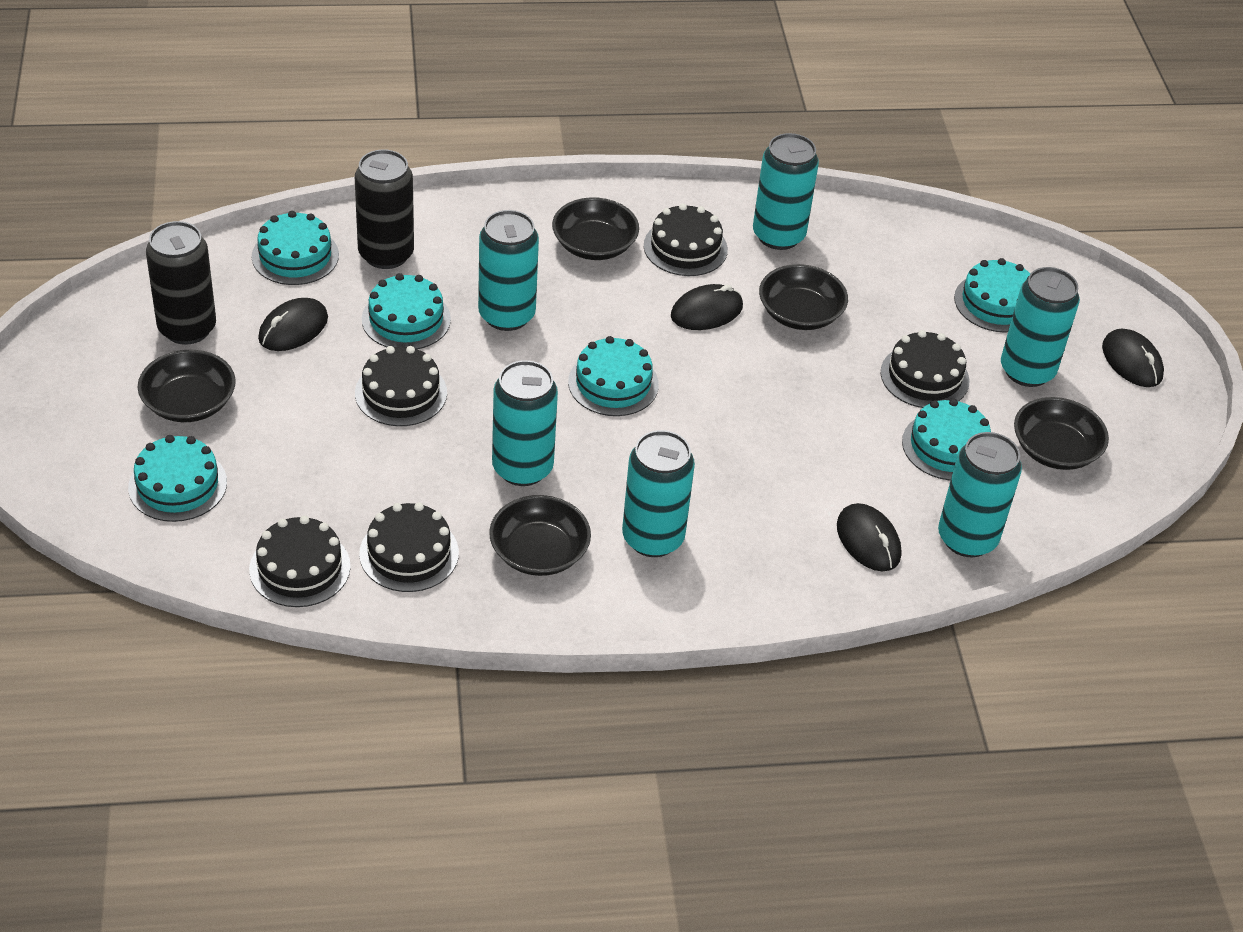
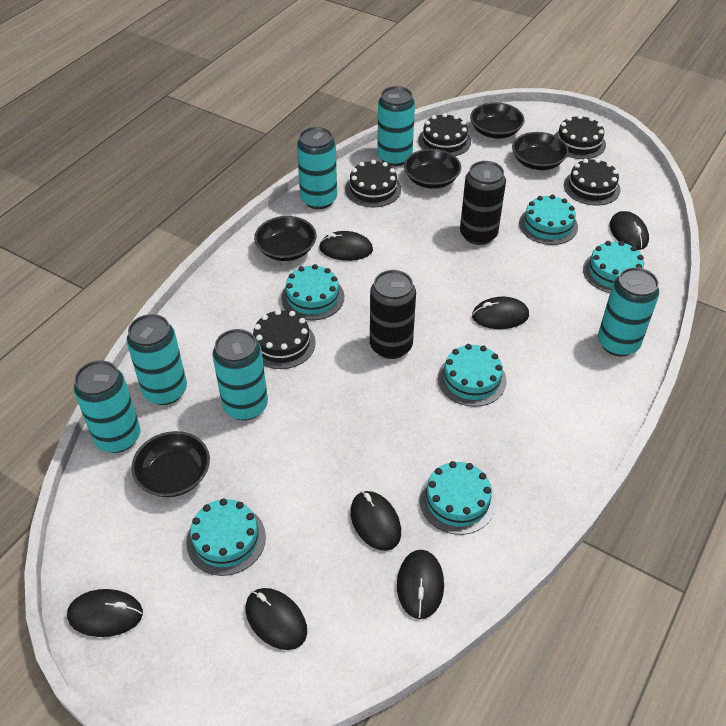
black mouse: [258,298,328,351] [671,284,743,330] [837,503,901,571] [1102,329,1164,387] = 4 -> [67,589,143,637] [246,588,307,650] [319,231,373,261] [350,491,401,551] [397,550,444,619] [472,297,529,329] [610,211,649,250] = 7

